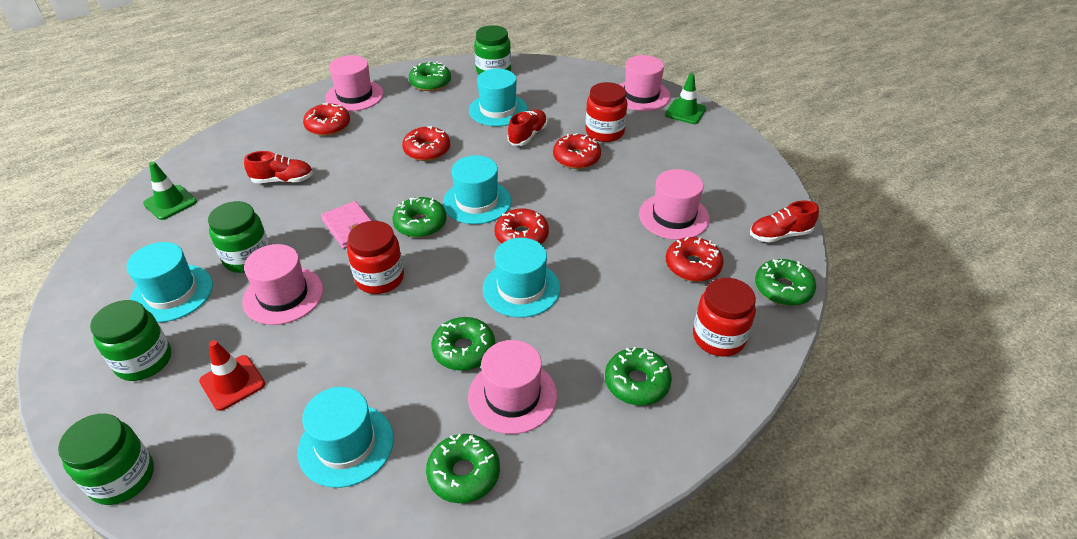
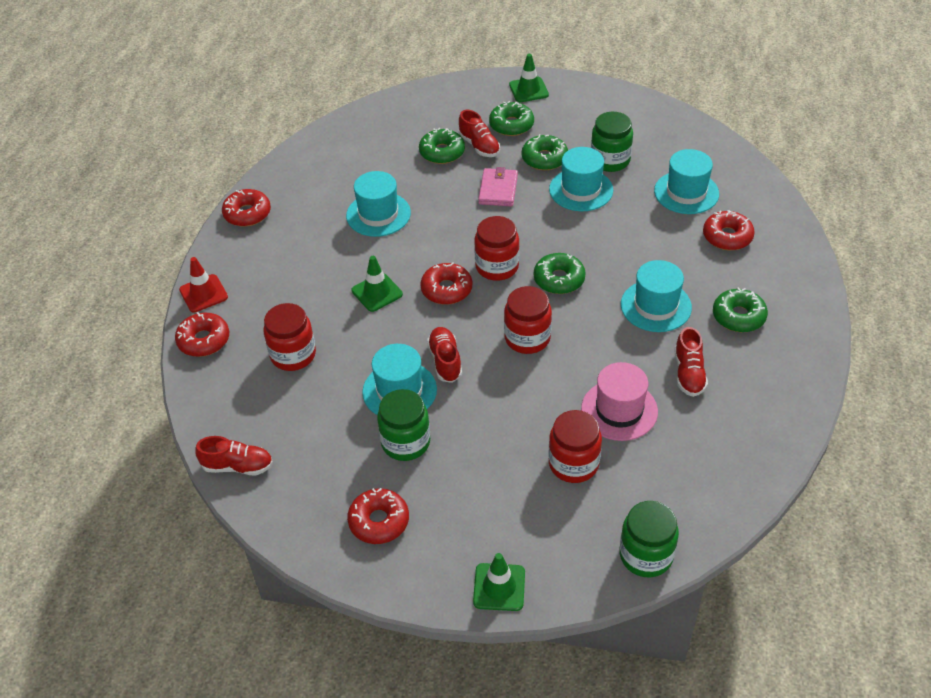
green donut: [393,197,447,238] [409,61,451,91] [426,434,500,503] [431,317,495,371] [605,347,672,406] [755,259,816,306] = 6 -> [419,128,465,164] [489,101,534,136] [522,134,568,171] [534,253,586,294] [713,287,768,332] = 5
green jar: [58,413,154,505] [90,300,171,381] [208,201,269,273] [474,25,511,74] = 4 -> [377,389,430,461] [591,112,633,172] [619,501,679,577] = 3
green traffic cone: [143,162,197,220] [665,73,706,124] = 2 -> [352,256,403,312] [473,553,525,611] [509,54,549,102] = 3
pink hat: [242,244,323,325] [325,55,384,111] [468,340,557,434] [619,55,670,111] [639,169,710,240] = 5 -> [581,362,658,441] = 1
red jar: [347,221,404,294] [586,82,628,142] [693,278,756,357] = 3 -> [263,303,316,371] [474,216,519,281] [504,286,552,354] [549,410,602,483] = 4
red shoe: [244,151,313,183] [508,110,547,146] [750,200,819,243] = 3 -> [195,436,273,475] [427,327,462,383] [459,110,500,157] [674,327,708,397] = 4

